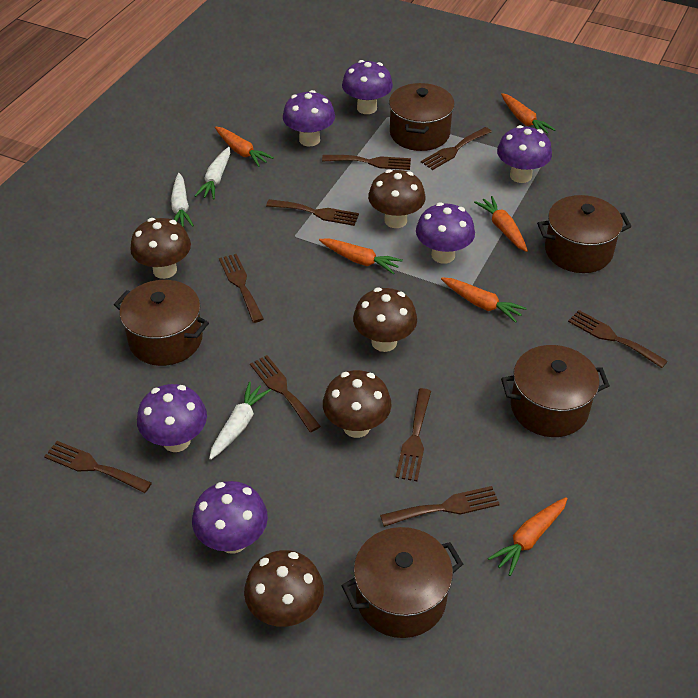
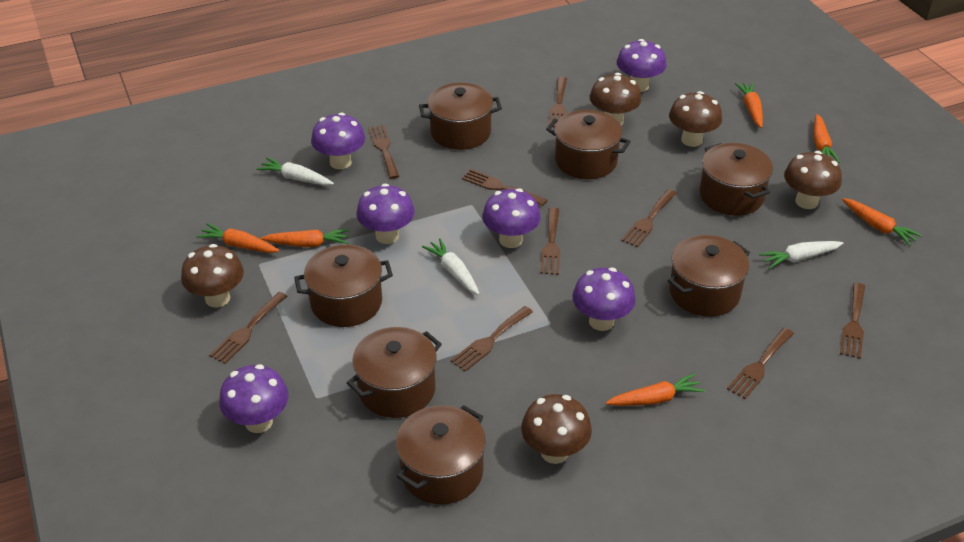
brown pot: [114,280,209,366] [342,527,463,638] [389,83,455,151] [501,345,610,437] [537,195,631,273] = 5 -> [294,244,393,327] [347,327,442,418] [396,405,486,505] [419,83,502,150] [546,110,631,179] [668,235,750,317] [699,143,773,216] = 7

